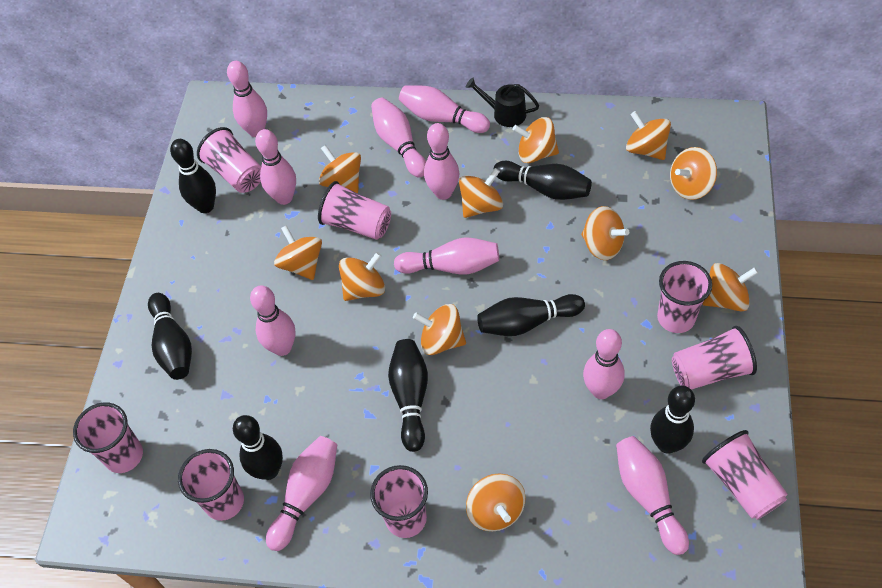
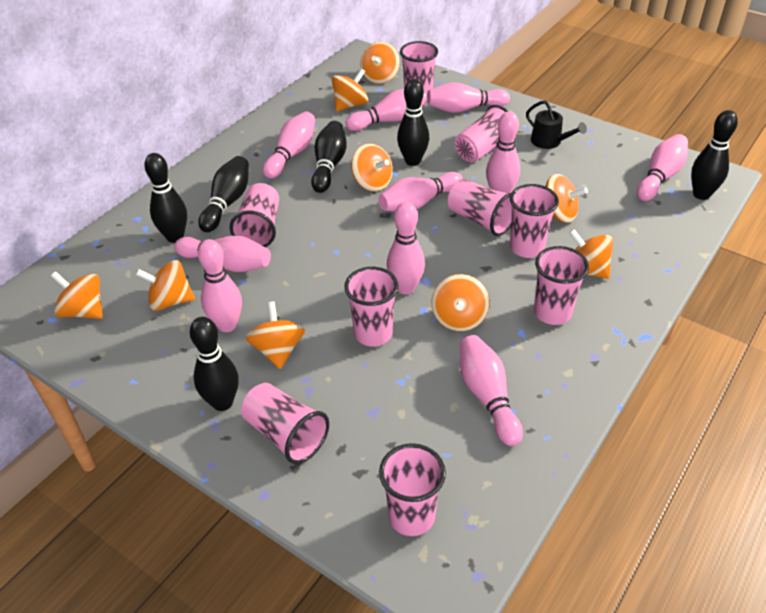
black bowling pin: [148,293,192,380] [170,139,216,213] [233,415,283,480] [388,339,428,452] [477,294,585,336] [493,161,592,200] [650,386,695,454] = 7 -> [144,153,187,243] [190,317,239,411] [198,156,249,232] [311,121,347,193] [397,79,429,166] [691,110,738,200] = 6
orange spinning top: [274,225,322,280] [319,145,361,194] [339,252,385,301] [413,304,466,355] [459,168,503,218] [466,473,526,531] [513,117,559,163] [581,206,629,260] [626,111,671,160] [670,147,717,200] [702,263,758,312] = 11 -> [51,271,103,319] [135,260,195,311] [246,301,305,369] [332,69,368,111] [351,143,393,192] [360,42,400,84] [431,274,489,331] [546,174,588,223] [569,229,613,279] = 9
pink cup: [73,402,143,473] [178,449,244,521] [197,127,261,193] [318,181,391,240] [370,465,428,538] [657,261,712,333] [672,326,757,390] [702,430,788,520] = 8 -> [230,183,279,247] [241,383,329,464] [344,267,398,346] [379,443,446,536] [400,41,438,96] [448,179,512,236] [455,105,516,162] [510,184,559,258] [534,246,589,325] = 9

